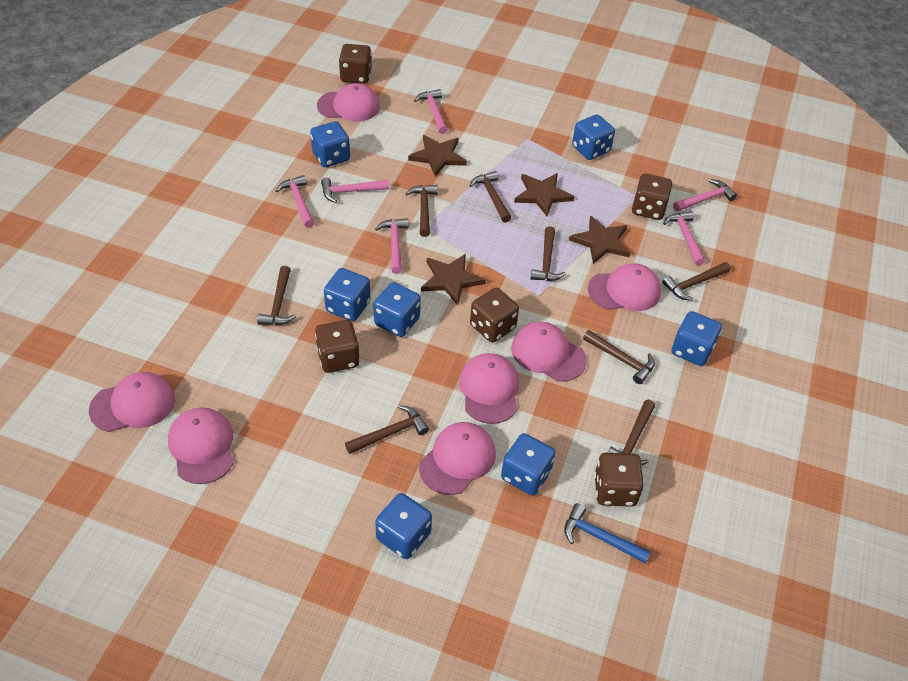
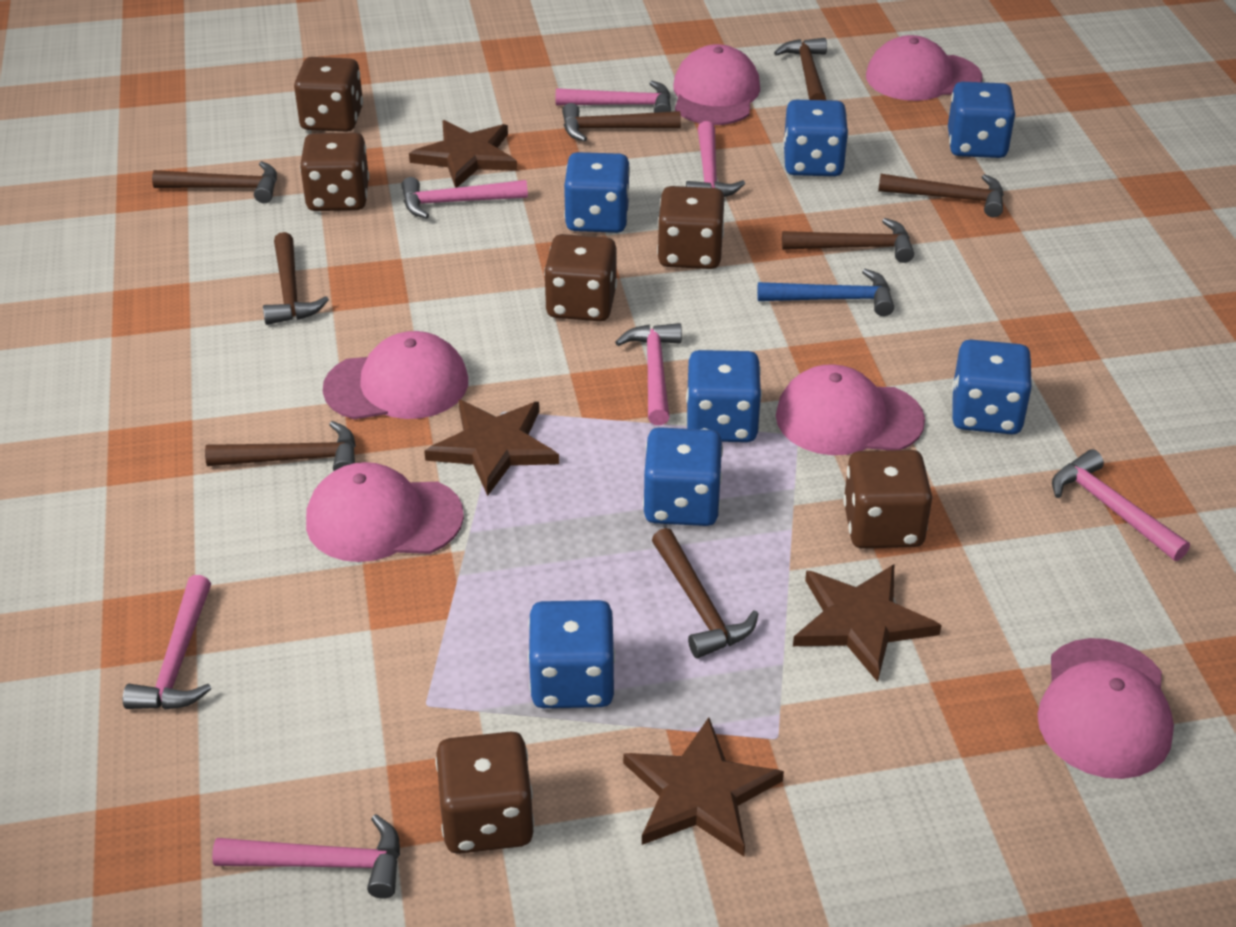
brown dice: [315,320,360,373] [339,44,371,84] [470,288,519,343] [594,453,644,507] [632,173,672,220] = 5 -> [294,57,363,132] [300,132,369,211] [436,732,534,854] [544,234,617,321] [657,186,724,269] [843,450,932,549] = 6
pink cap: [89,372,175,432] [168,407,234,484] [317,83,380,122] [419,422,496,495] [459,353,519,424] [511,322,587,382] [588,263,661,311] = 7 -> [306,462,464,562] [323,331,468,420] [673,44,760,125] [776,364,925,455] [866,35,983,101] [1037,638,1174,779] = 6
pink hammer: [276,175,314,228] [321,178,390,203] [375,218,408,274] [414,89,448,134] [663,211,705,265] [673,179,737,212] = 6 -> [123,575,211,710] [212,814,400,899] [401,177,528,219] [556,81,671,113] [615,323,682,425] [686,121,745,197] [1052,449,1190,561] = 7

